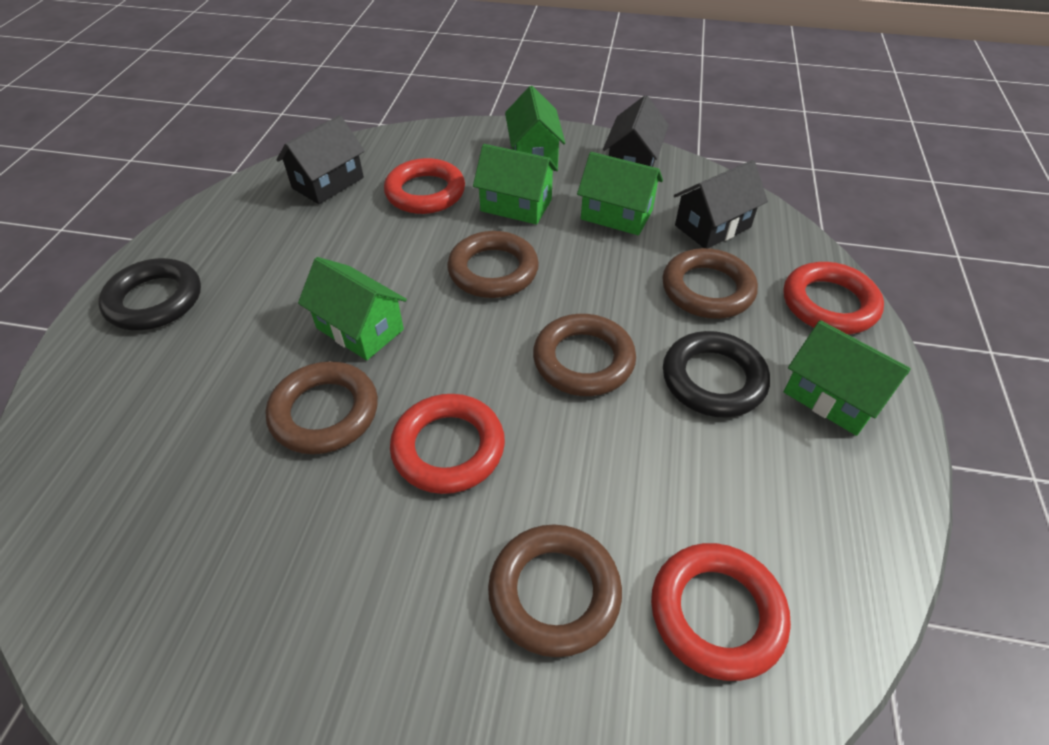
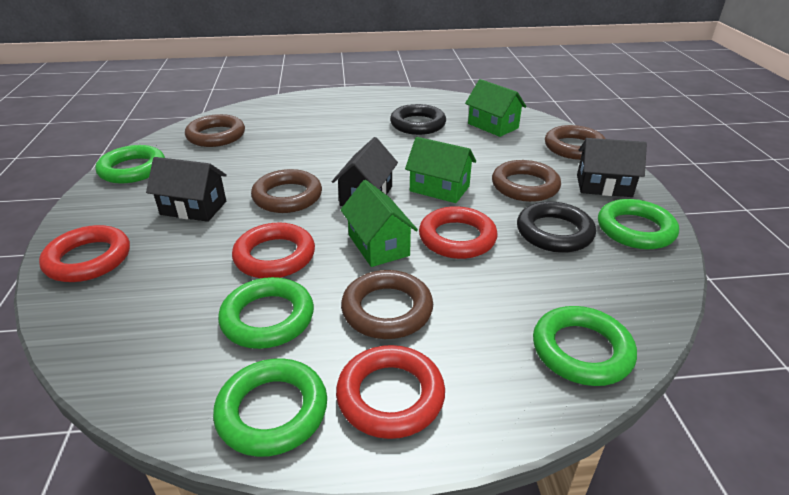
green house: [298,257,407,360] [473,144,558,224] [505,86,565,168] [577,152,663,235] [784,320,911,436] = 5 -> [341,180,418,267] [405,137,476,203] [465,79,526,137] = 3
green ring: none = 0 -> [95,145,165,184] [213,358,327,457] [218,277,314,349] [533,306,637,386] [598,199,679,249] = 5

